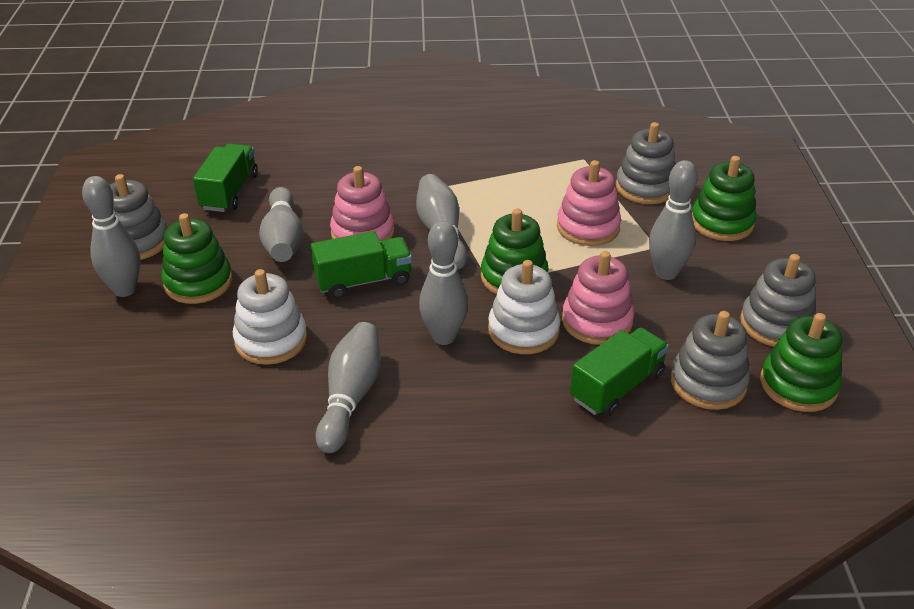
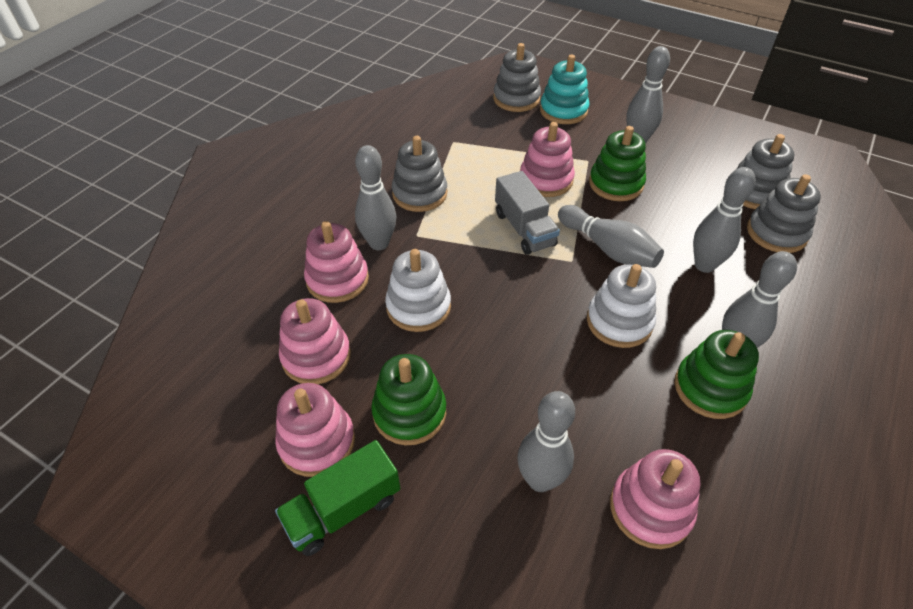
green stacking toy: [162,213,232,304] [481,208,549,295] [692,156,757,241] [760,313,842,412] = 4 -> [371,354,446,445] [589,126,646,201] [675,330,759,419] = 3
green truck: [193,143,258,212] [311,231,412,299] [570,327,669,416] = 3 -> [275,440,400,556] = 1
grey truck: none = 0 -> [495,171,560,255] = 1
pink stacking toy: [330,166,395,241] [557,160,621,246] [562,251,634,345] = 3 -> [275,383,355,477] [279,298,351,384] [304,221,369,303] [520,122,575,197] [610,449,700,549] = 5
turquoise stacking toy: none = 0 -> [540,55,589,124] = 1

